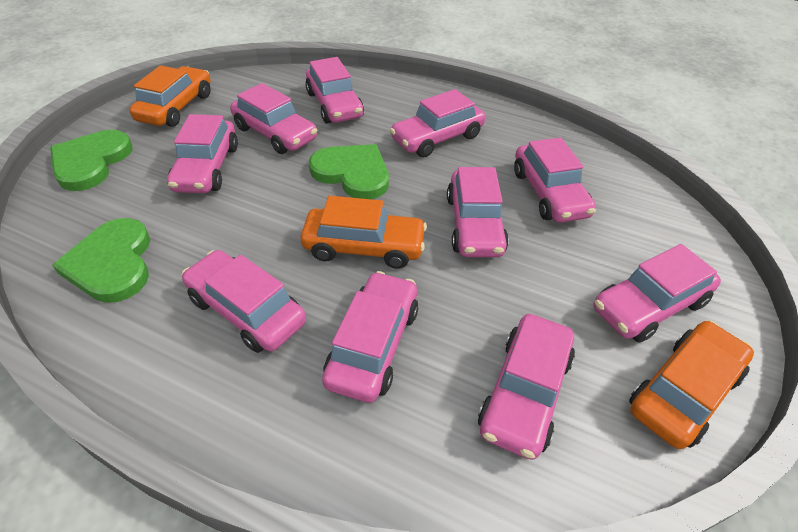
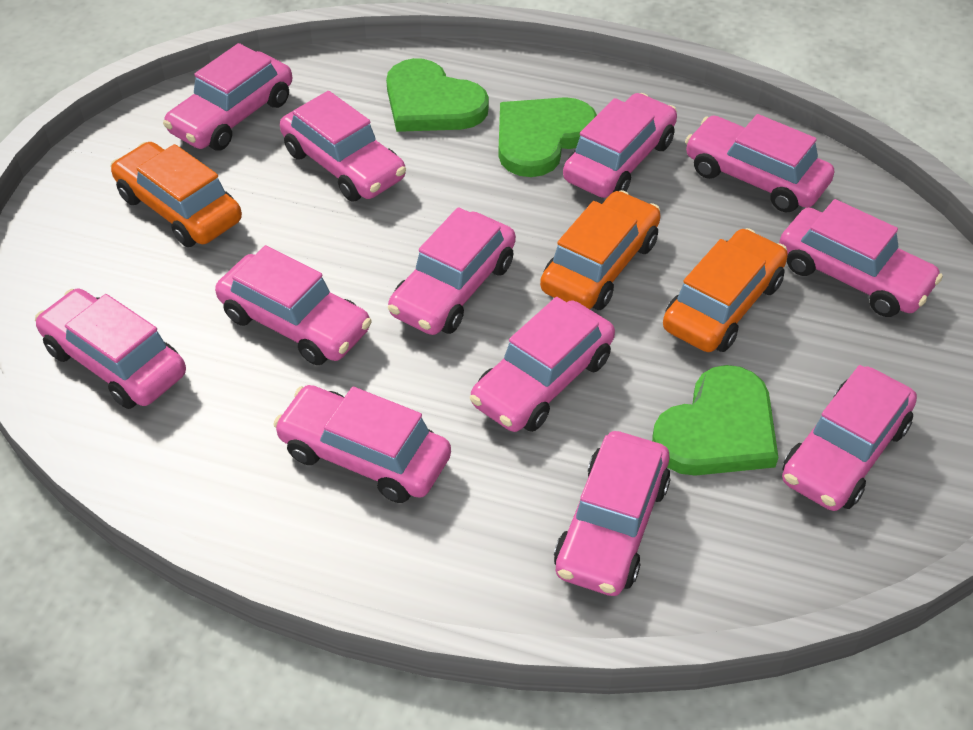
pink car: [167,114,238,193] [181,250,306,353] [230,83,317,154] [305,57,364,124] [322,271,418,403] [390,89,485,158] [447,167,509,257] [478,314,575,460] [514,137,596,223] [593,244,721,343] = 10 -> [35,288,186,409] [163,43,292,150] [215,245,372,365] [273,385,451,503] [280,91,406,201] [388,207,516,335] [470,297,615,432] [554,431,671,596] [563,93,677,198] [685,114,834,213] [779,199,943,317] [782,365,917,511] = 12

